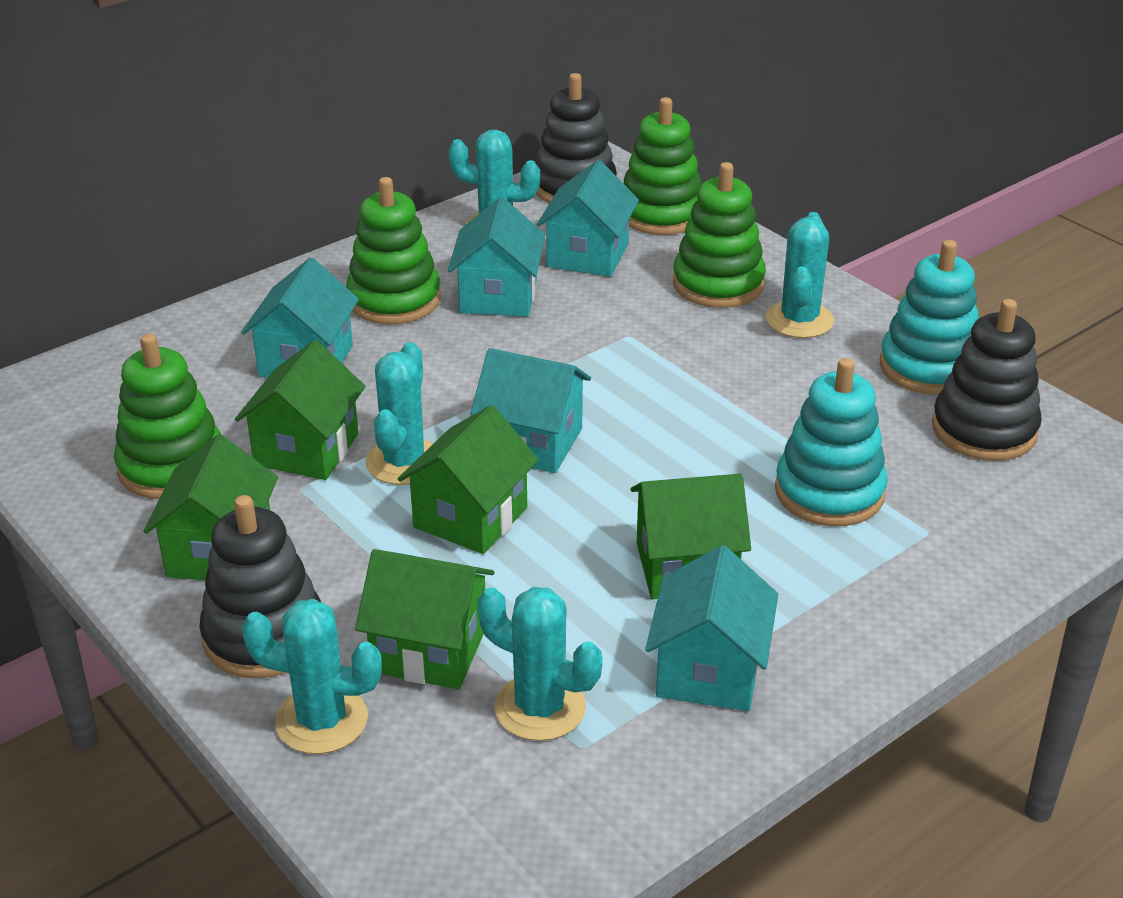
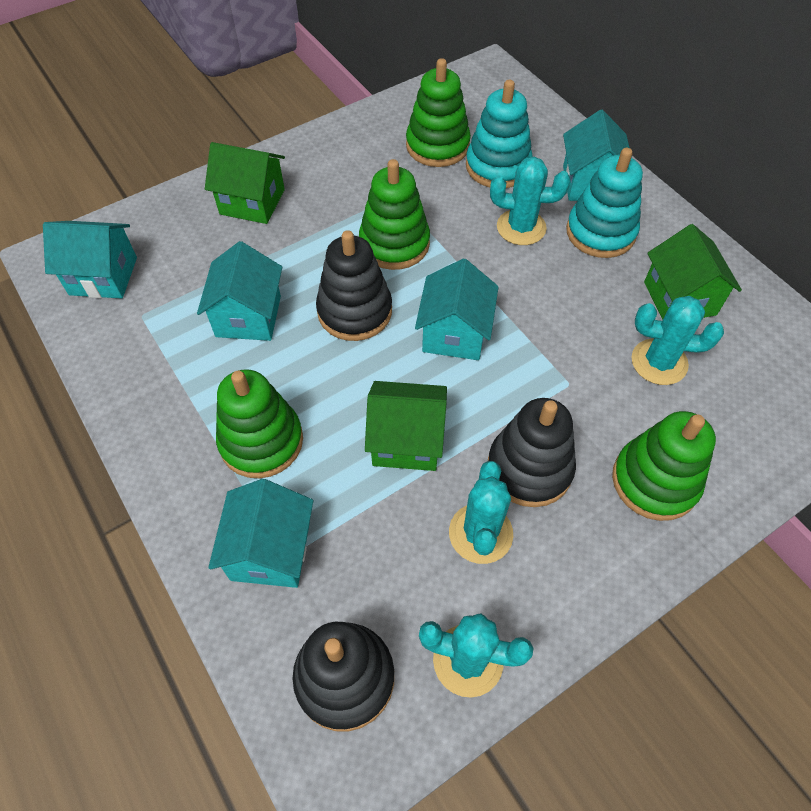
green house: [143,434,278,580] [235,340,366,480] [355,549,494,689] [397,405,539,554] [631,474,751,599] = 5 -> [205,142,285,224] [365,381,447,471] [644,224,742,320] = 3
turquoise cactus: [241,599,382,754] [365,342,433,485] [448,129,540,225] [477,587,602,741] [766,212,834,338] = 5 -> [419,614,533,698] [449,461,513,564] [490,157,570,245] [632,296,724,385] = 4

